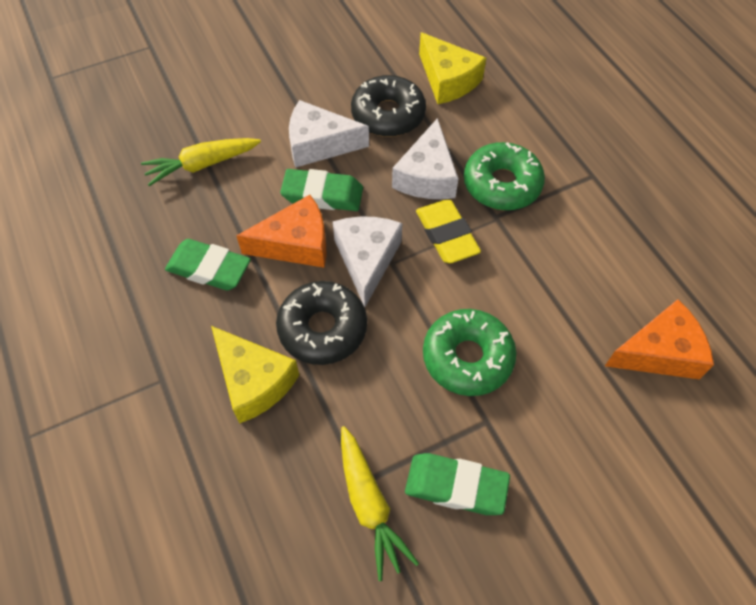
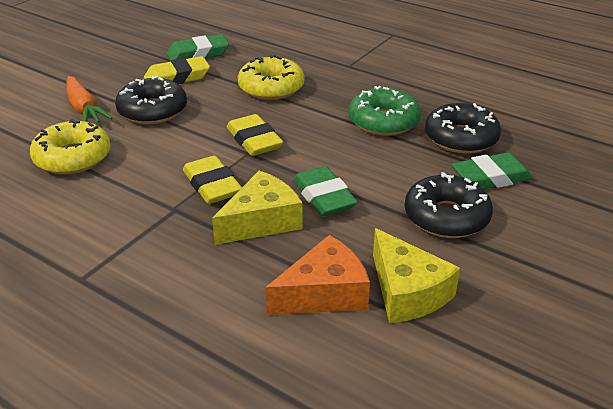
black donut: [276,281,367,365] [351,75,426,137] = 2 -> [115,76,187,124] [405,172,493,238] [425,103,501,154] = 3
green donut: [423,309,516,396] [464,142,545,210] = 2 -> [349,86,421,136] = 1
orange carrot: none = 0 -> [66,76,113,123] = 1
orange cheese: [236,195,326,268] [605,299,714,379] = 2 -> [266,235,370,315] = 1
white cheese: [289,100,369,168] [333,216,402,307] [392,118,459,199] = 3 -> none = 0
yellow carrot: [141,138,261,186] [341,426,419,581] = 2 -> none = 0
yellow donut: none = 0 -> [30,119,111,175] [238,55,305,100] = 2
yellow eraser: [416,200,481,263] = 1 -> [144,56,210,84] [183,156,242,204] [227,114,283,156] = 3

